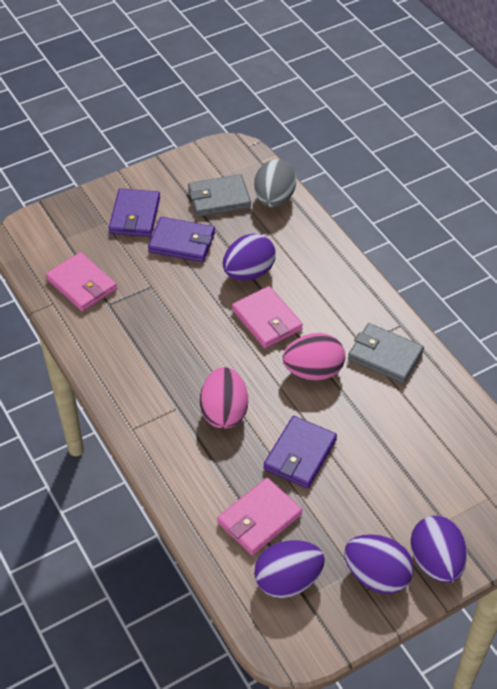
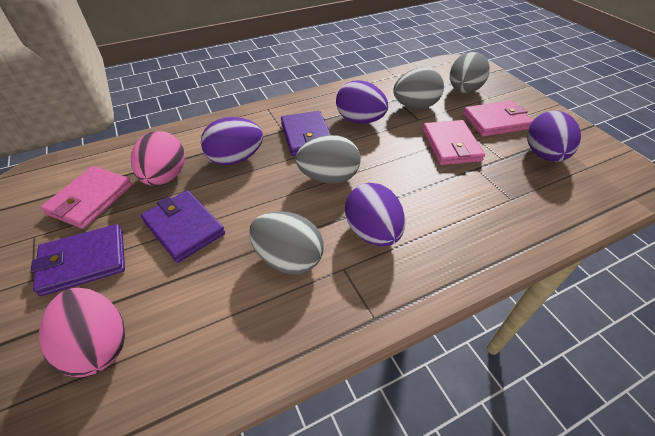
grey egg: [254,159,296,207] = 1 -> [249,211,324,274] [295,135,360,184] [393,68,444,109] [450,52,490,93] = 4
grey wallet: [188,174,251,217] [348,323,424,384] = 2 -> none = 0

